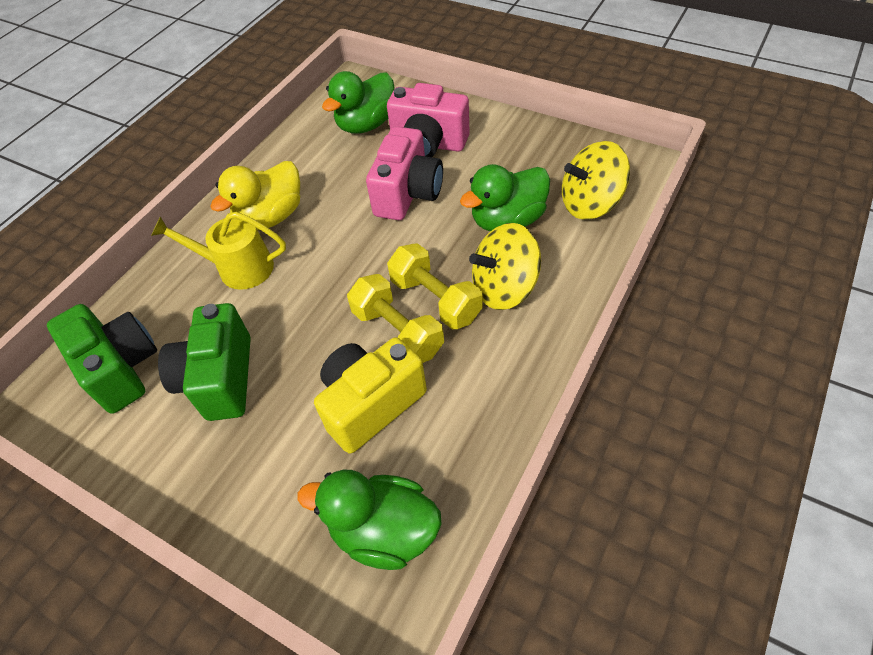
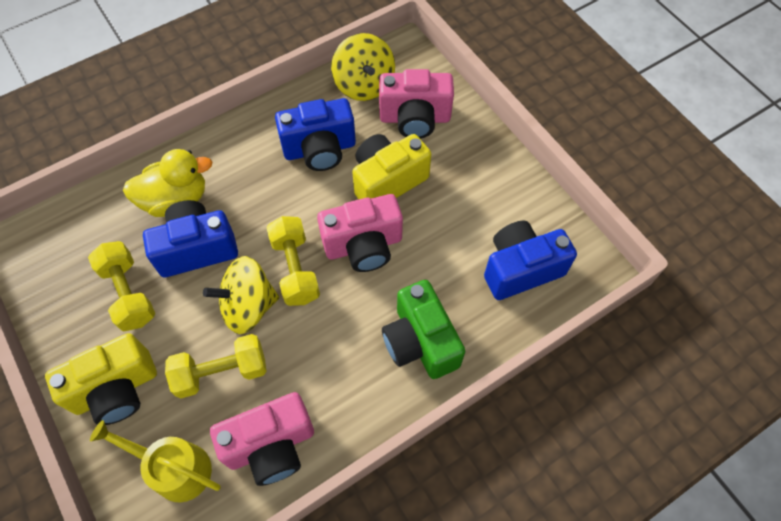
blue camera: none = 0 -> [143,200,238,277] [275,98,356,171] [484,220,577,300] = 3
green camera: [47,304,157,414] [158,303,251,421] = 2 -> [382,280,465,379] = 1
green duck: [297,470,442,570] [322,71,395,134] [460,164,550,231] = 3 -> none = 0
pink camera: [366,126,443,220] [387,83,470,157] = 2 -> [210,392,314,486] [317,194,403,272] [379,69,454,139] = 3
yellow camera: [314,337,427,454] = 1 -> [45,333,157,425] [352,134,431,199] = 2
yellow dumbbell: [347,274,444,363] [387,243,483,329] = 2 -> [88,241,155,331] [165,334,267,398] [266,216,320,306] = 3

